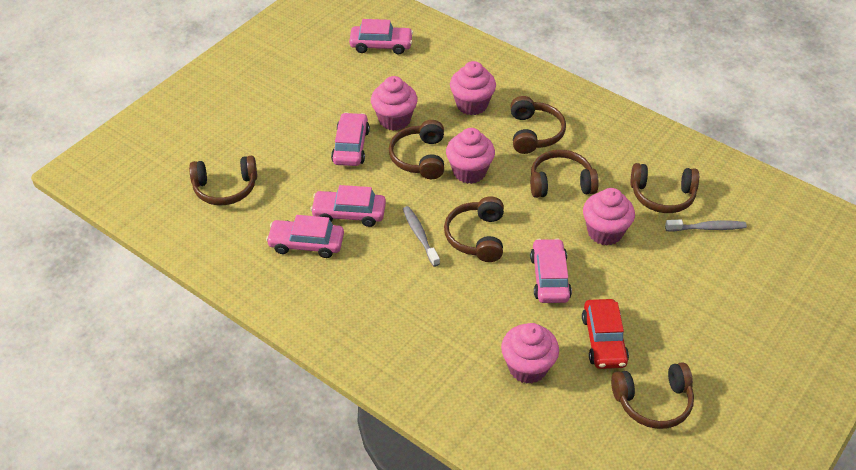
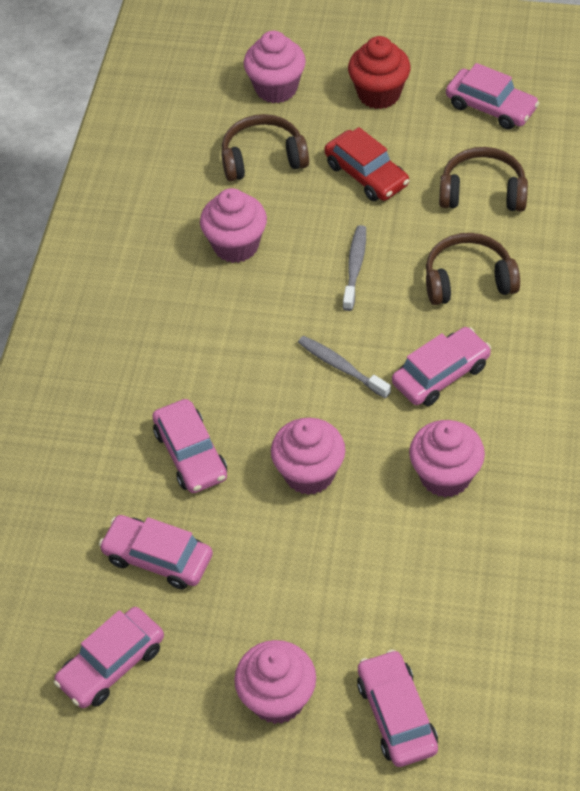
brown headphones: [189,156,257,205] [389,120,444,179] [444,196,504,262] [511,96,566,154] [530,150,599,198] [611,363,694,429] [630,163,699,213] = 7 -> [221,114,309,181] [426,233,520,305] [439,147,528,212] = 3
pink car: [266,215,344,258] [310,185,386,227] [331,112,370,166] [349,19,413,55] [530,238,572,303] = 5 -> [54,607,164,708] [99,515,213,589] [152,399,227,493] [357,649,438,767] [392,327,491,406] [446,63,539,130] = 6
red cupcake: none = 0 -> [348,36,411,109] = 1

